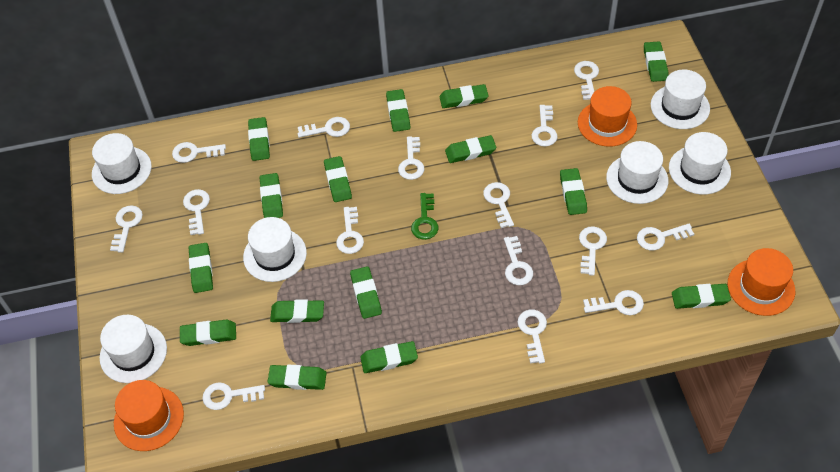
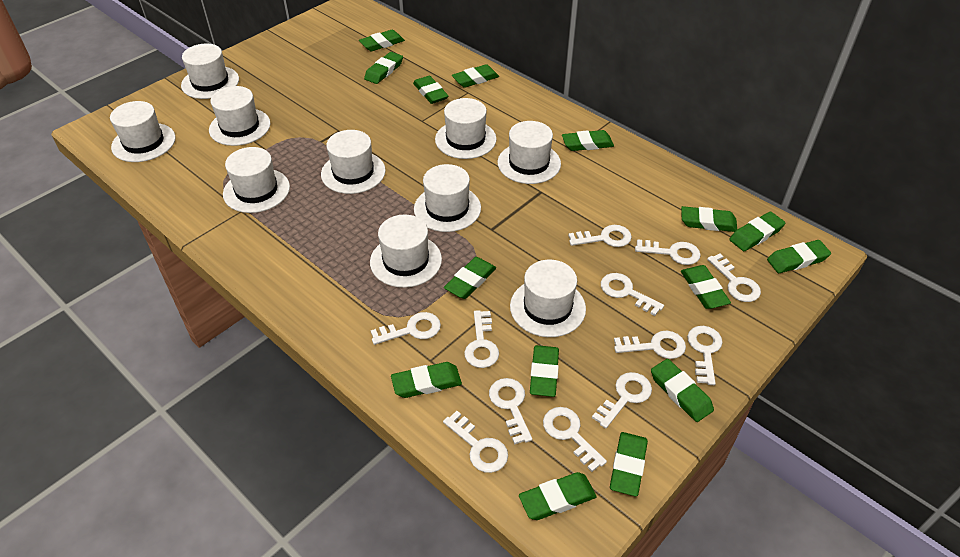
green key: [411,193,439,240] = 1 -> none = 0
orange hat: [114,380,184,451] [578,86,637,147] [728,248,795,316] = 3 -> none = 0
white hat: [92,133,152,194] [100,315,167,383] [243,217,307,282] [606,141,668,204] [651,70,710,129] [669,132,731,195] = 6 -> [110,101,176,162] [181,44,239,99] [209,86,271,146] [223,147,290,213] [321,130,386,194] [370,215,442,288] [414,164,481,232] [435,98,497,159] [498,121,561,184] [510,260,586,337] = 10
white key: [110,205,143,252] [172,142,226,163] [183,189,210,235] [202,382,265,410] [298,117,350,138] [336,207,364,254] [398,136,424,180] [483,182,514,228] [504,236,533,285] [517,310,547,364] [532,105,558,147] [574,61,599,100] [579,226,607,276] [583,290,644,315] [637,224,694,250] = 15 -> [371,312,441,345] [443,411,508,473] [464,310,499,368] [489,378,532,445] [543,407,607,472] [568,225,632,247] [592,372,652,429] [601,273,664,316] [614,331,686,359] [635,239,701,265] [687,326,723,385] [707,253,761,302] = 12

